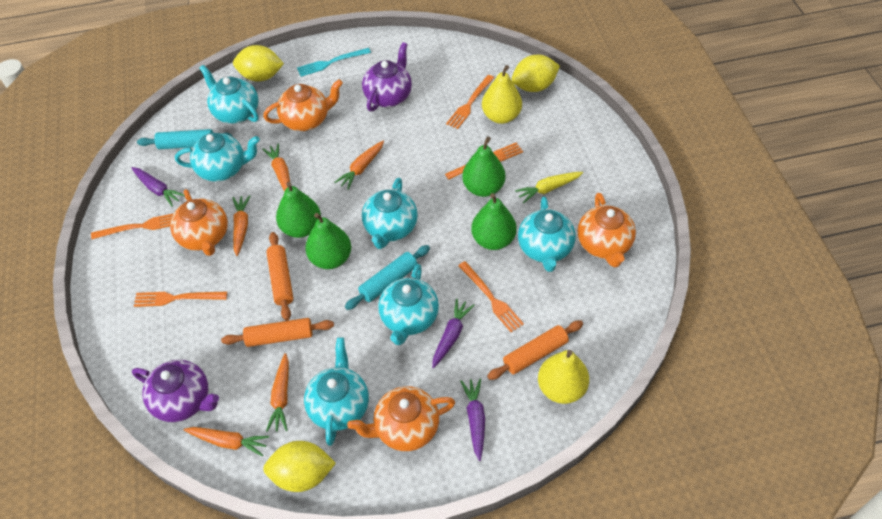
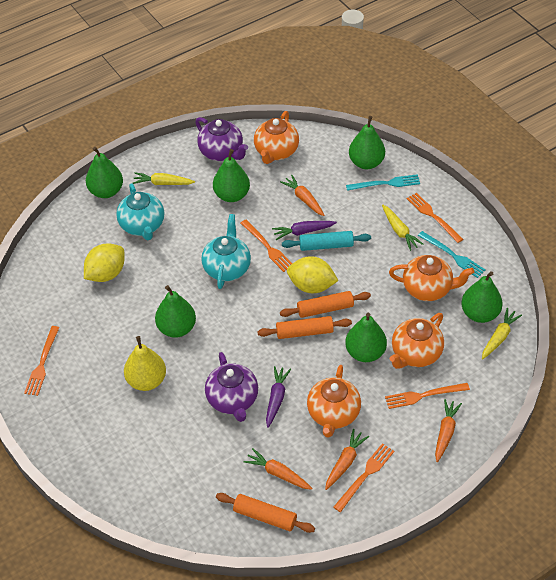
green pear: [276,182,321,238] [305,213,351,269] [462,136,505,197] [471,193,517,250] = 4 -> [86,147,123,198] [155,285,196,338] [213,149,250,202] [345,313,387,362] [349,116,385,169] [461,271,503,323] = 6
orange carrot: [184,427,269,456] [232,195,250,256] [263,143,290,192] [266,353,289,432] [334,140,384,190] = 5 -> [243,448,313,490] [280,175,325,216] [325,429,369,490] [435,399,462,462] = 4
purple carrot: [132,167,185,207] [432,299,475,368] [460,378,485,461] = 3 -> [266,366,291,428] [272,221,337,240] = 2
turquoise fork: [297,48,371,77] = 1 -> [346,174,420,191] [418,231,486,278] = 2
turquoise rolling pin: [137,129,233,149] [345,245,430,310] = 2 -> [282,231,371,251] = 1
turquoise teapot: [175,133,260,182] [200,65,259,124] [304,337,369,446] [362,178,418,249] [378,264,439,345] [518,196,576,272] = 6 -> [116,183,164,240] [201,214,251,289] = 2
yellow carrot: [515,172,583,203] = 1 -> [133,172,195,185] [382,205,424,251] [482,308,522,359] = 3
yellow lemon: [233,45,284,82] [263,441,336,492] [512,55,560,92] = 3 -> [84,244,125,282] [287,256,339,293] = 2
yellow pear: [482,65,522,124] [538,350,589,404] = 2 -> [124,336,166,391] = 1

